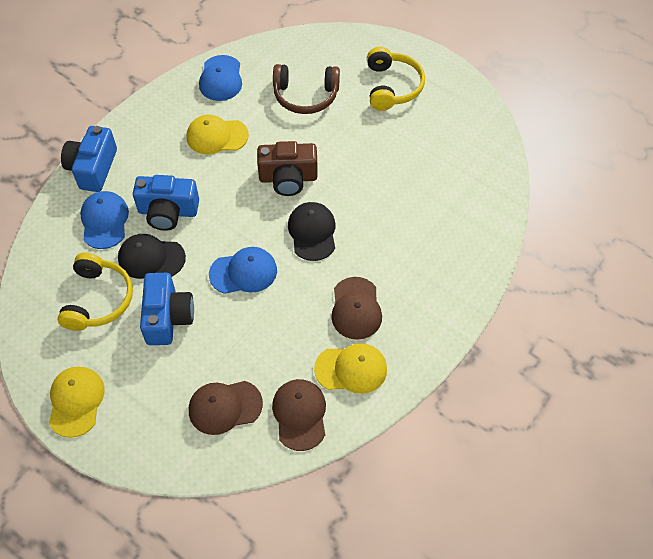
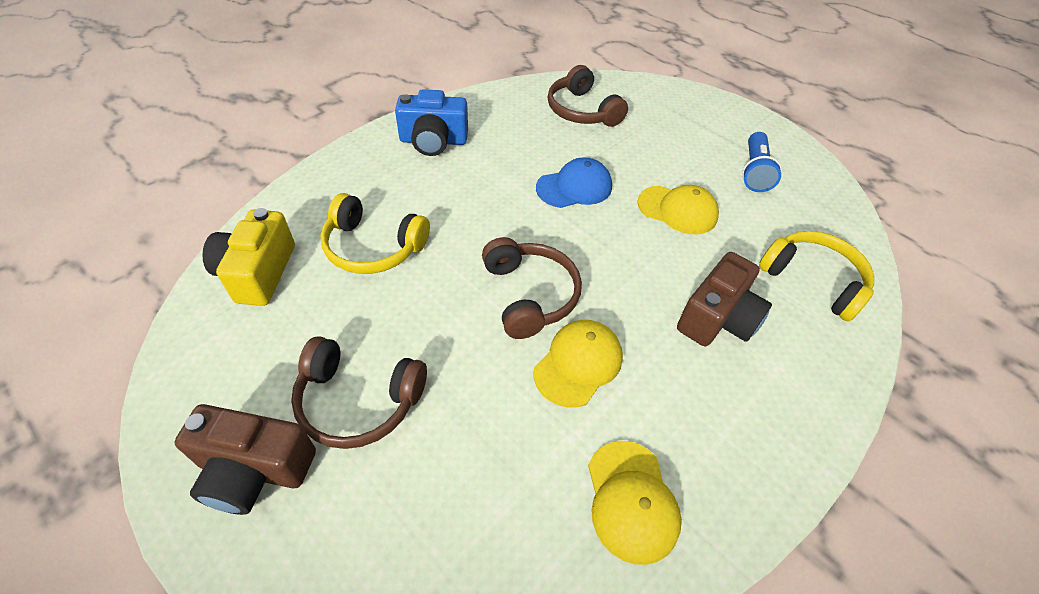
black cap: [118,234,186,279] [288,202,335,261] = 2 -> none = 0
blue camera: [61,126,117,192] [133,175,199,231] [140,273,194,345] = 3 -> [395,89,468,156] = 1
blue cap: [80,191,129,249] [199,55,242,101] [209,247,277,294] = 3 -> [536,157,612,208] = 1
blue flashlight: none = 0 -> [742,132,782,192] = 1
brown camera: [257,141,318,196] = 1 -> [174,404,316,515] [677,252,772,346] = 2
brown cap: [189,381,263,435] [272,379,326,451] [331,277,382,340] = 3 -> none = 0
brown headphones: [273,64,340,114] = 1 -> [291,336,427,449] [482,237,582,339] [548,65,628,127] = 3
yellow camera: none = 0 -> [202,208,295,306] = 1

